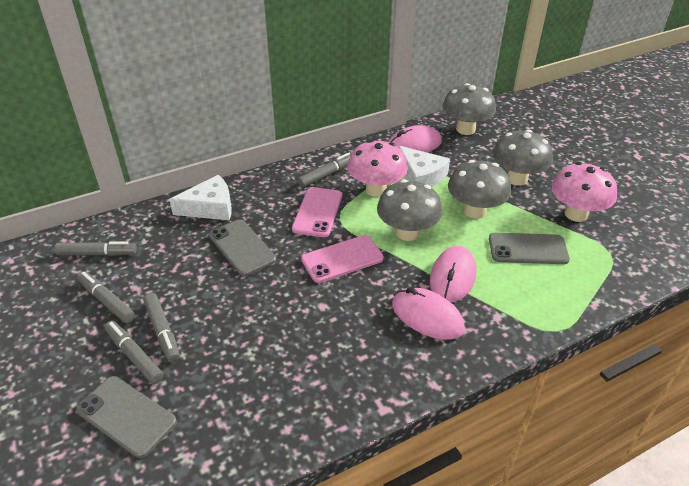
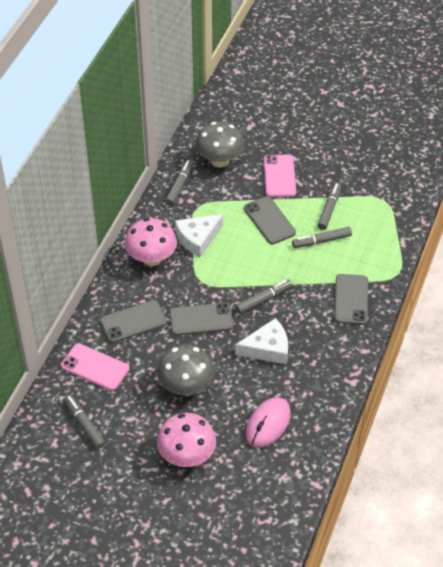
grey mushroom: [377,179,442,241] [443,83,496,135] [448,160,511,219] [493,130,553,186] = 4 -> [157,345,214,396] [195,122,244,168] = 2
grey phone: [76,376,177,458] [209,220,276,276] [489,233,570,264] = 3 -> [100,300,167,343] [169,303,234,336] [244,196,296,245] [334,274,368,325] = 4
pink mouse: [388,125,442,153] [392,287,465,340] [430,246,476,302] = 3 -> [245,397,291,448] = 1

